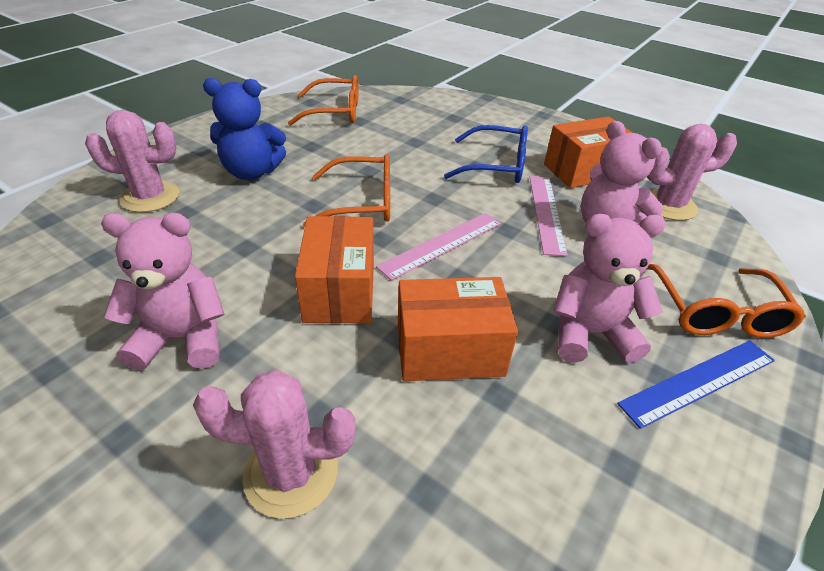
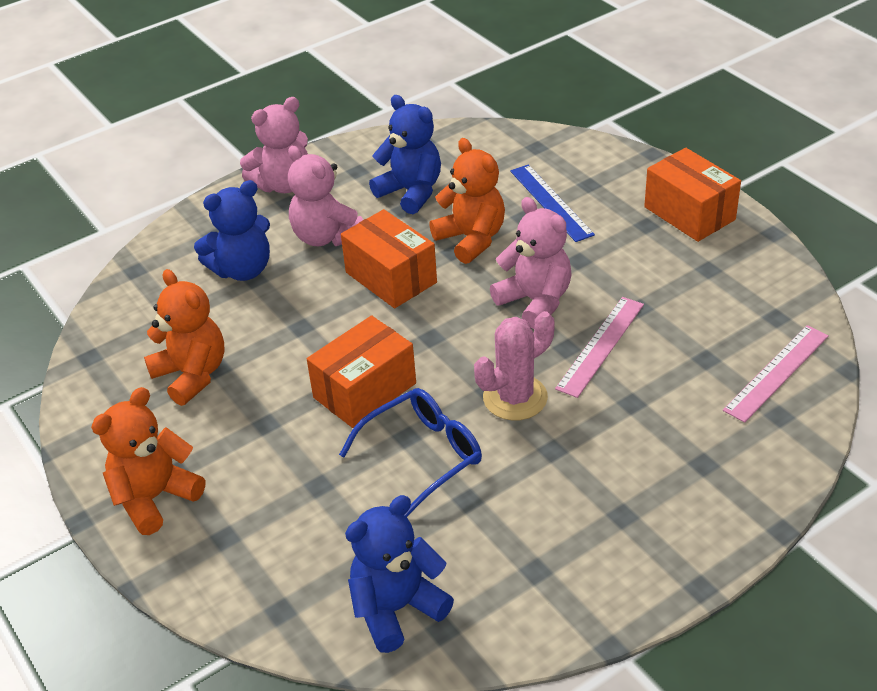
blue teddy bear: [203,78,286,180] = 1 -> [194,180,270,281] [345,495,454,653] [369,95,441,214] = 3
orange glasses: [288,75,359,126] [303,154,390,227] [647,264,806,338] = 3 -> none = 0
orange teddy bear: none = 0 -> [91,387,205,535] [144,269,225,406] [429,138,505,264] = 3
pink cactus: [85,110,179,212] [193,370,356,518] [647,124,737,221] = 3 -> [474,311,555,421] = 1

